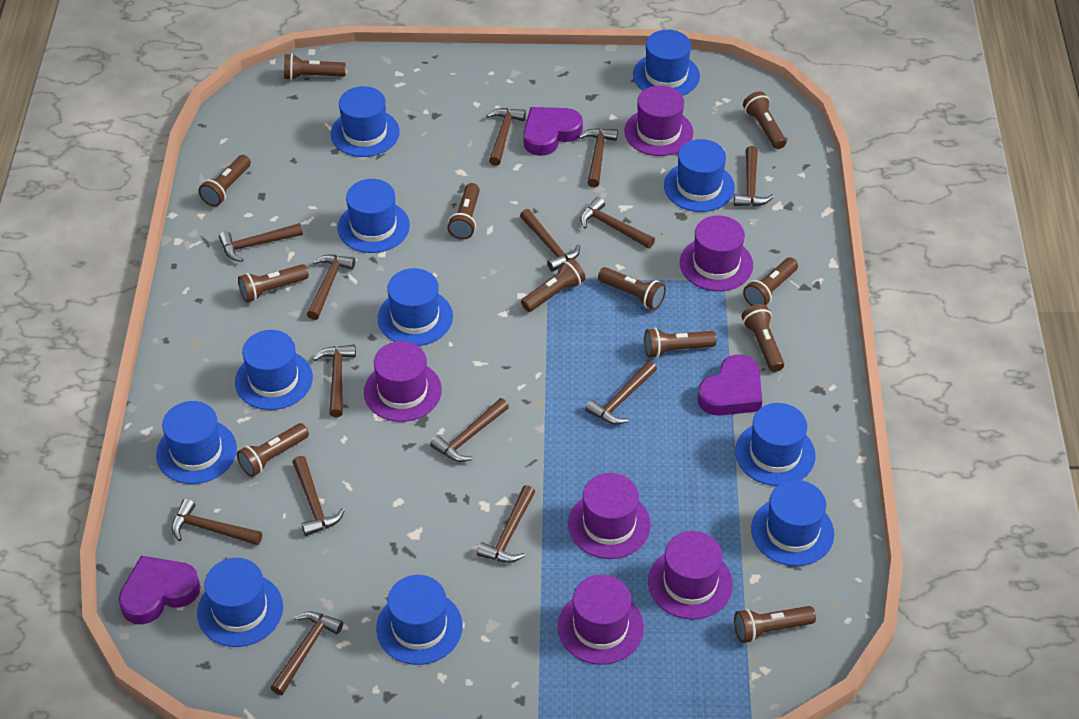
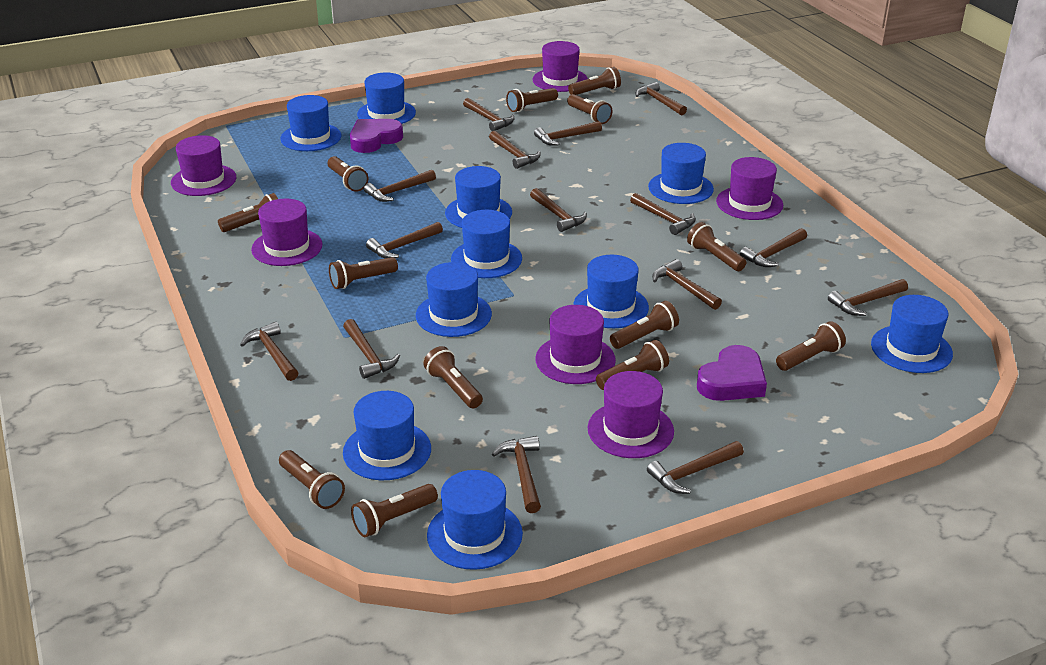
blue hat: [156,401,237,484] [197,558,283,647] [235,330,313,410] [331,86,400,157] [337,179,410,253] [376,575,463,665] [378,268,453,346] [633,30,700,96] [664,139,735,212] [735,403,816,486] [751,480,834,566] = 11 -> [280,95,341,151] [343,391,431,480] [357,72,416,124] [416,262,492,337] [427,470,523,570] [445,166,512,228] [451,210,522,278] [573,255,649,328] [648,143,714,204] [871,295,953,373] = 10
brown flashlight: [198,155,251,207] [237,423,309,477] [238,264,309,303] [284,54,346,80] [447,183,480,239] [521,258,586,312] [598,267,666,310] [644,328,717,358] [734,606,816,643] [741,304,784,372] [743,91,786,149] [743,258,798,306] = 12 -> [218,193,278,232] [279,450,345,509] [328,156,368,192] [329,257,398,289] [351,484,438,537] [423,346,483,408] [506,88,558,112] [567,94,612,124] [568,67,621,95] [596,340,669,390] [610,301,679,349] [687,222,747,271] [776,321,846,371] = 13
brown hammer: [172,499,262,545] [219,223,303,262] [270,611,343,695] [293,456,345,536] [307,255,355,320] [313,345,356,418] [430,398,509,462] [477,485,535,563] [486,108,526,166] [520,209,580,272] [578,128,618,187] [580,197,655,249] [585,361,657,425] [734,146,774,206] = 14 -> [240,322,298,381] [343,319,400,379] [364,170,436,202] [366,222,443,258] [463,98,514,131] [489,131,541,169] [492,436,541,513] [530,188,587,232] [534,121,602,145] [630,193,696,235] [635,82,687,115] [647,441,744,494] [652,259,722,310] [740,228,807,267] [828,279,908,316] = 15
purple heart: [118,556,201,624] [524,107,583,156] [698,355,762,416] = 3 -> [350,119,403,153] [697,345,767,401] = 2

